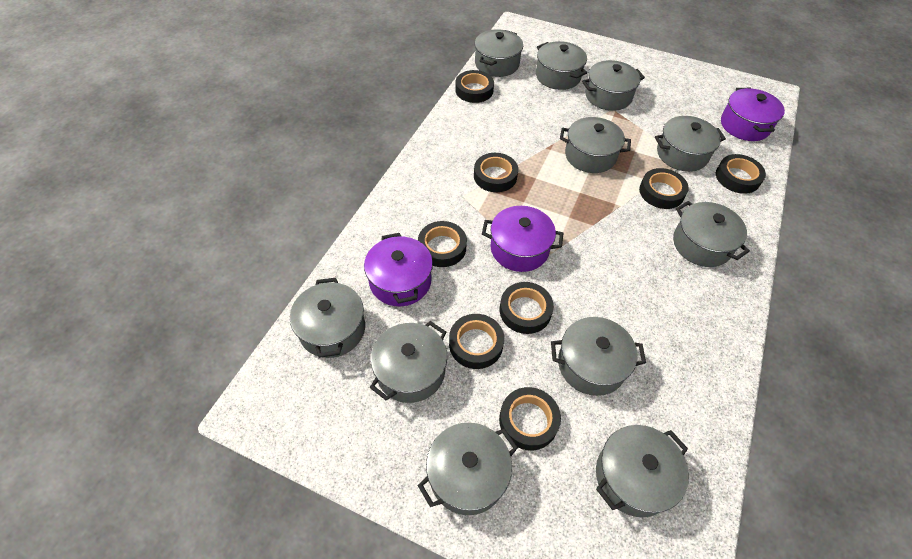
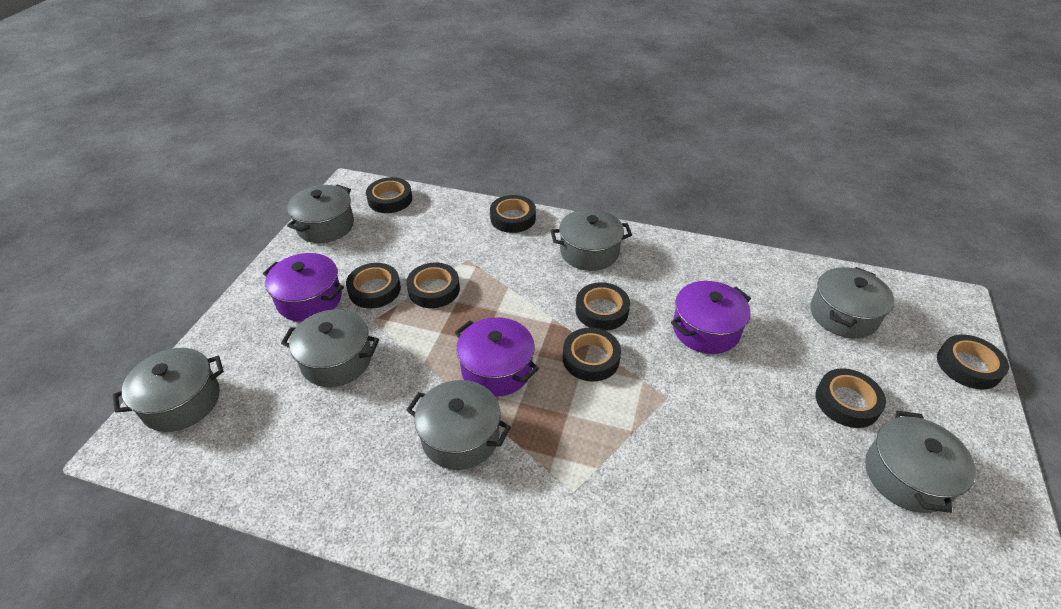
grey pot: [290,278,365,358] [370,321,447,403] [418,423,518,515] [475,29,523,77] [536,41,587,90] [551,317,646,396] [560,117,631,173] [582,60,645,111] [596,425,689,518] [655,116,726,172] [673,201,750,267] = 11 -> [113,348,224,432] [281,309,379,387] [287,184,354,243] [406,380,511,470] [551,209,632,271] [810,267,894,338] [865,411,976,513] = 7

